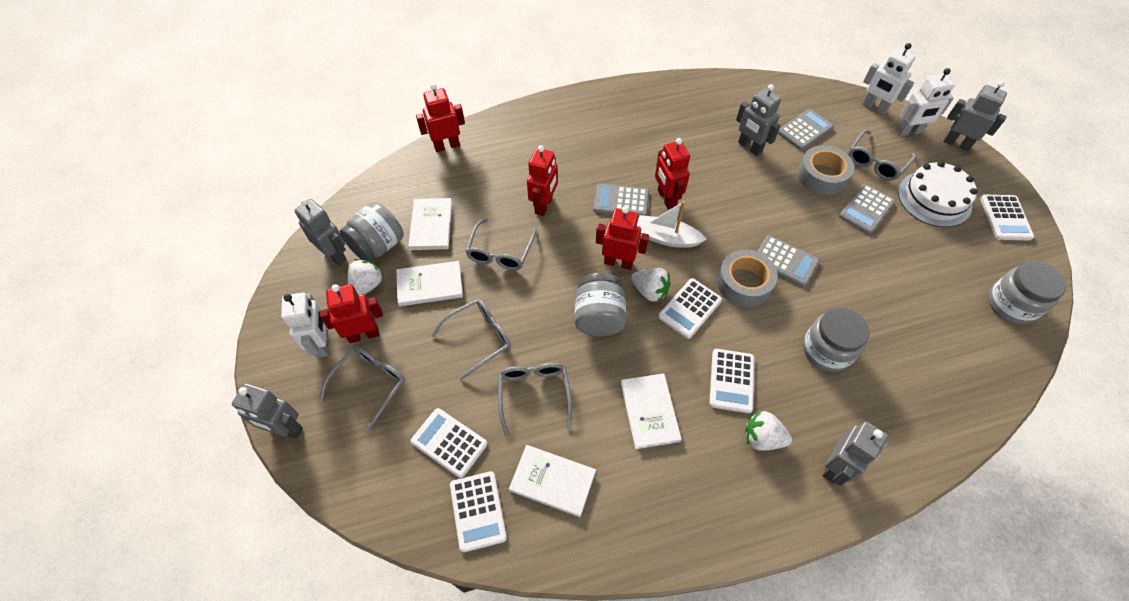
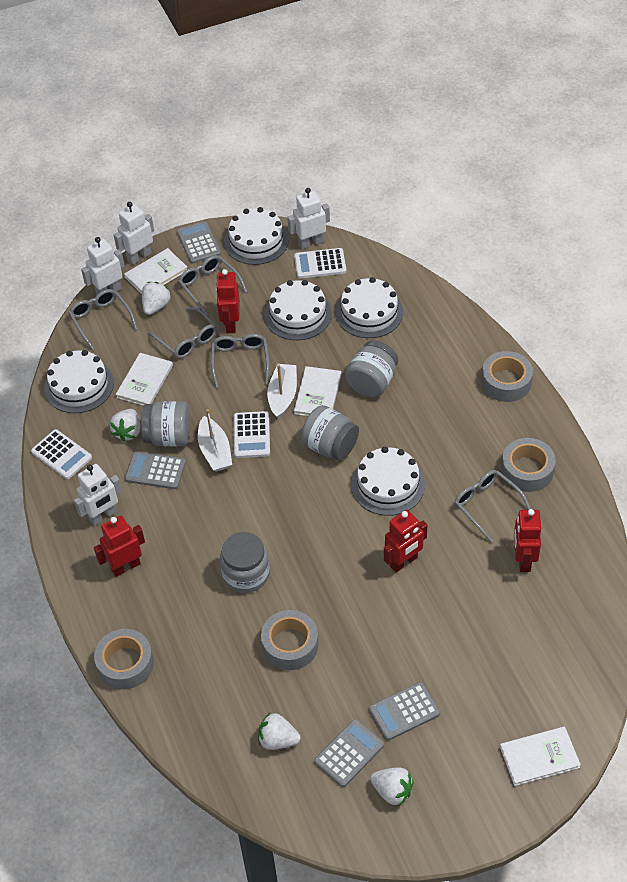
grey robot: [232,383,303,438] [294,198,347,266] [736,84,781,156] [823,421,889,486] [943,81,1007,151] = 5 -> none = 0
grey tape: [717,250,778,307] [797,145,854,195] = 2 -> [94,629,154,689] [261,610,319,670] [481,351,533,402] [501,438,555,492] = 4
red robot: [319,284,383,343] [416,83,465,152] [527,145,558,216] [596,206,649,270] [655,138,690,209] = 5 -> [94,516,145,577] [216,269,240,333] [384,510,427,572] [514,509,541,572] = 4
white boat: [637,201,706,248] = 1 -> [198,409,232,472] [267,364,297,419] = 2
white cake: [898,161,977,227] = 1 -> [44,350,114,413] [224,207,289,265] [264,280,332,340] [336,277,403,338] [351,447,425,516] = 5
white calculator: [411,408,488,478] [450,471,507,552] [658,278,722,339] [709,349,754,413] [980,195,1034,241] = 5 -> [31,429,92,479] [234,411,270,458] [294,248,346,279] = 3
white robot: [281,293,328,358] [862,43,916,115] [896,68,955,136] = 3 -> [74,464,122,526] [81,237,125,295] [114,202,154,265] [287,188,330,250] = 4
white strawberry: [347,259,384,295] [631,268,671,302] [745,410,792,451] = 3 -> [110,409,141,442] [142,282,171,315] [258,713,301,750] [370,767,413,806] = 4

